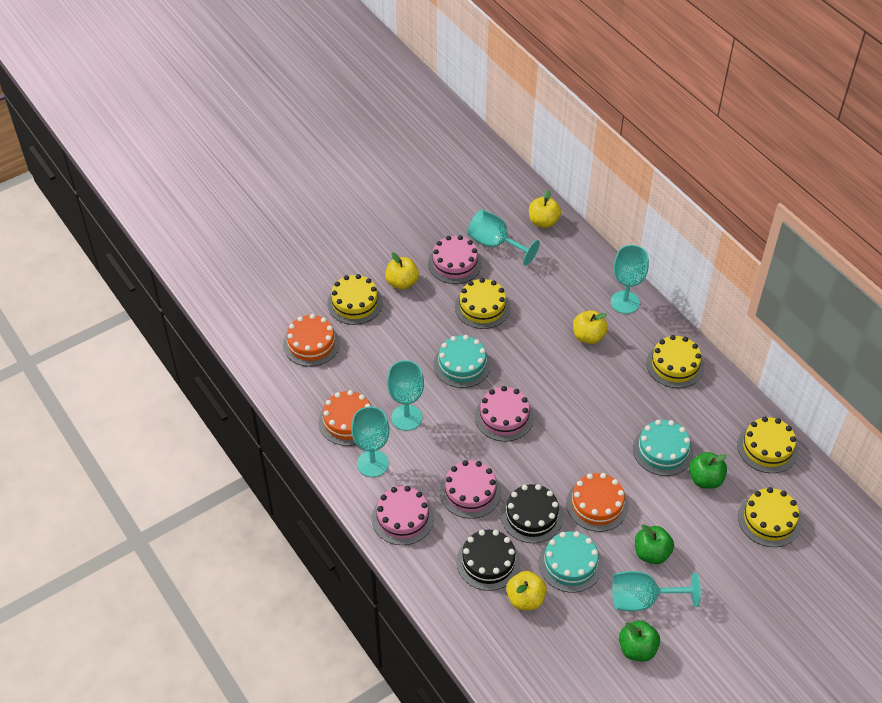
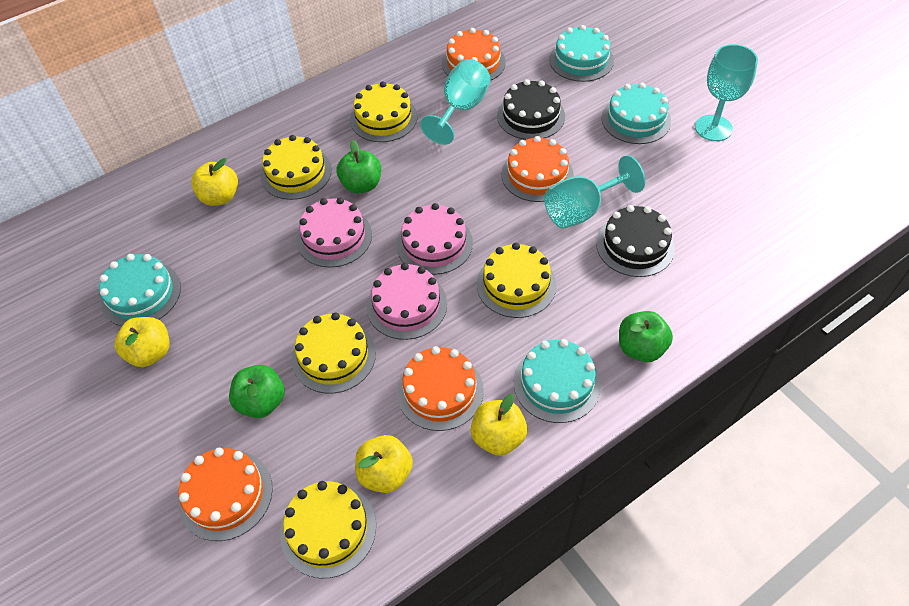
orange cake: [283,314,340,367] [319,390,373,446] [566,473,628,532] = 3 -> [178,448,273,541] [397,346,484,431] [442,28,506,80] [501,136,574,202] = 4
pink cake: [372,486,434,545] [428,235,482,284] [440,460,501,519] [475,386,534,442] = 4 -> [296,198,372,268] [367,263,447,340] [396,203,473,275] = 3
turquoise cake: [434,335,491,388] [539,531,603,593] [633,420,693,476] = 3 -> [99,254,181,326] [514,339,601,423] [549,25,614,82] [601,83,671,144] = 4
turquoise goblet: [351,406,389,477] [387,360,424,431] [468,210,540,266] [611,245,649,314] [612,571,701,611] = 5 -> [420,59,491,145] [544,155,645,229] [695,44,758,141] = 3

